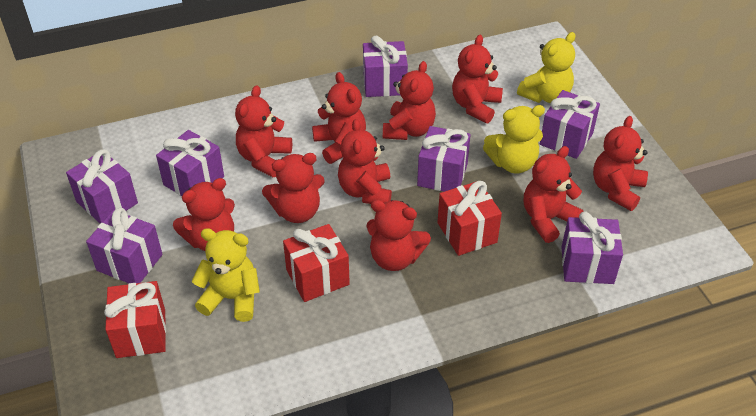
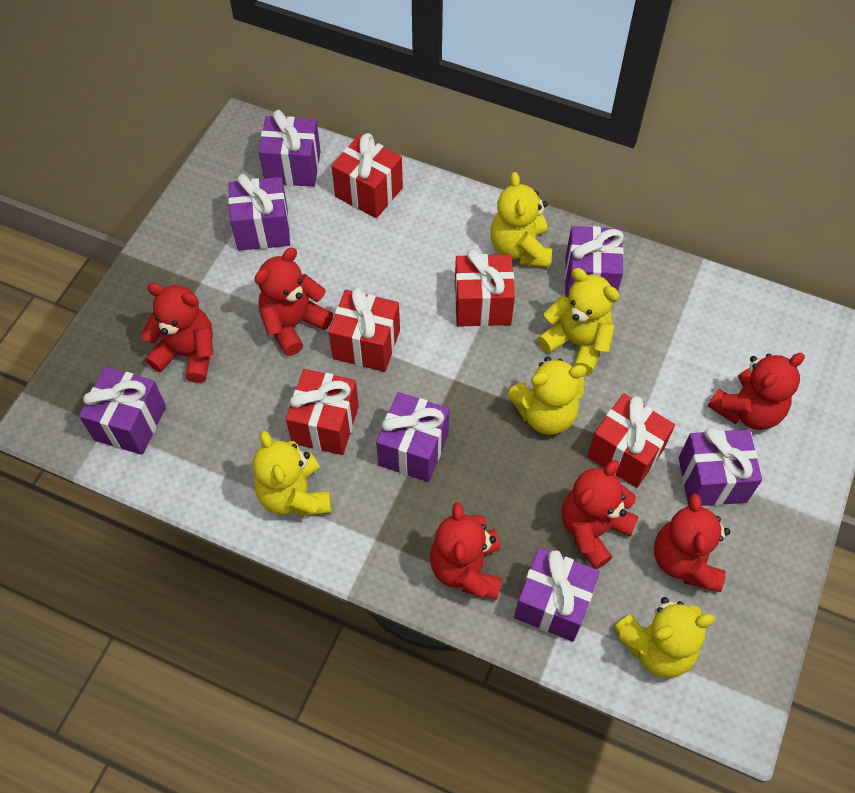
red gift: [104,281,166,358] [283,224,350,302] [437,181,502,256] = 3 -> [286,369,359,455] [329,287,400,372] [332,133,403,218] [455,249,515,327] [587,394,675,488] = 5
red teddy bear: [173,178,235,251] [235,85,292,177] [262,153,325,223] [312,72,366,164] [338,119,392,204] [366,200,431,271] [383,61,436,140] [452,35,503,123] [524,146,584,243] [593,116,648,211] = 10 -> [141,283,213,383] [255,248,333,356] [430,502,502,600] [562,460,639,569] [654,494,730,592] [708,353,805,430] = 6
yellow teddy bear: [191,228,260,322] [483,105,545,174] [517,32,575,103] = 3 -> [253,431,331,517] [491,172,552,268] [508,356,587,435] [538,268,619,375] [614,597,715,678] = 5

